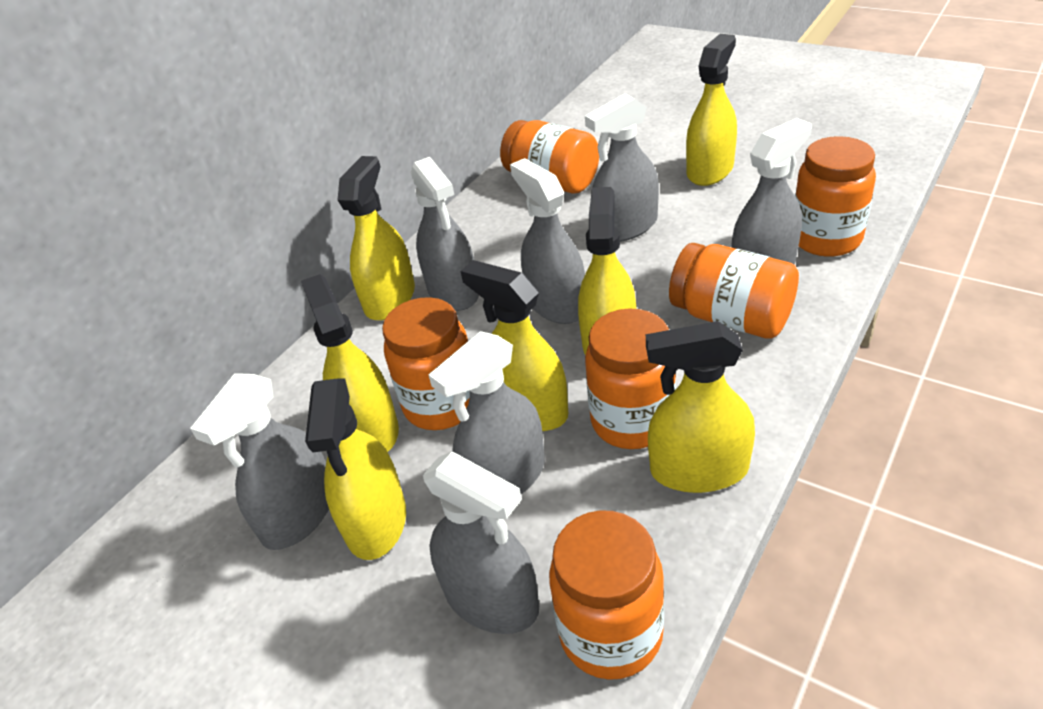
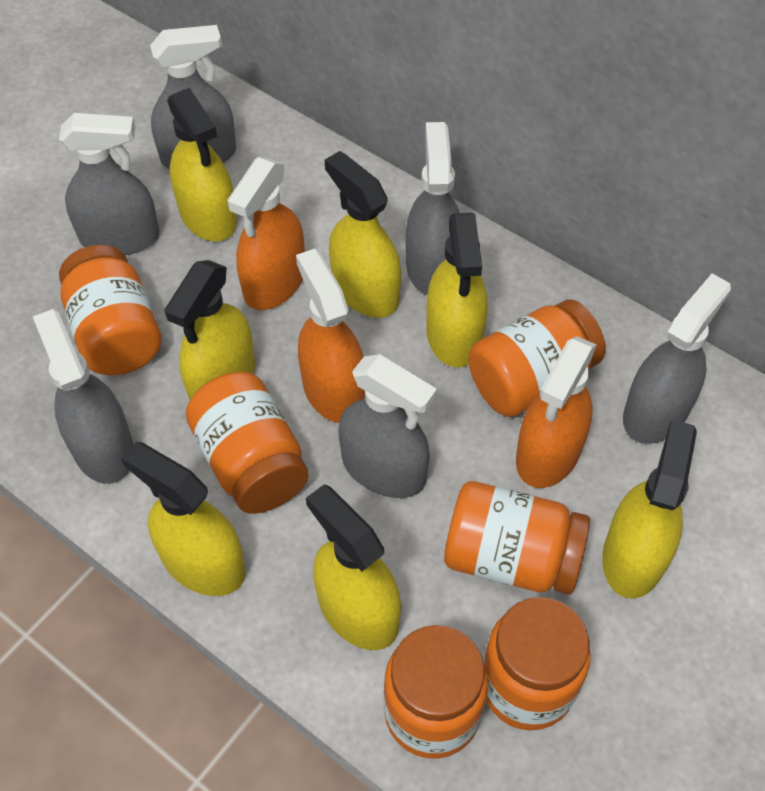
grey spray bottle: [190,373,329,550] [410,157,479,311] [423,451,539,634] [429,331,545,494] [510,158,585,324] [585,94,659,242] [731,118,812,265] = 7 -> [33,309,134,484] [59,113,160,255] [150,25,236,169] [338,354,437,498] [406,122,460,295] [623,274,731,444] = 6
orange spray bottle: none = 0 -> [227,157,305,310] [296,249,365,423] [516,336,597,488] = 3

